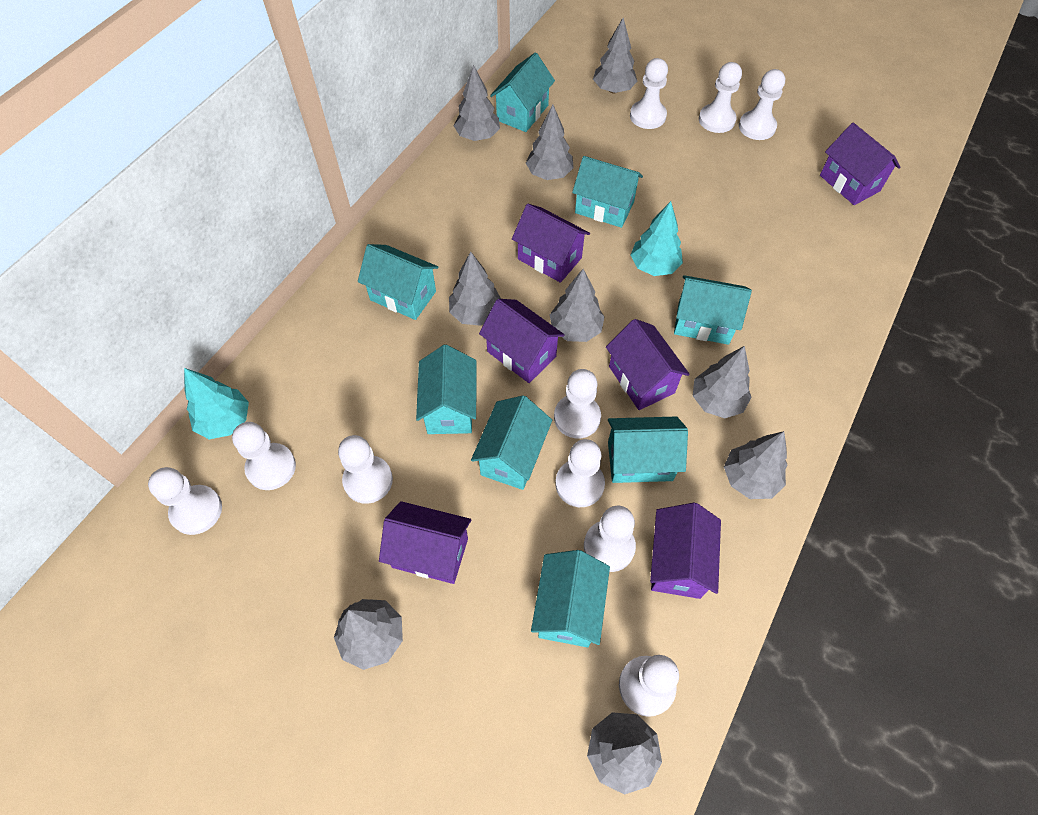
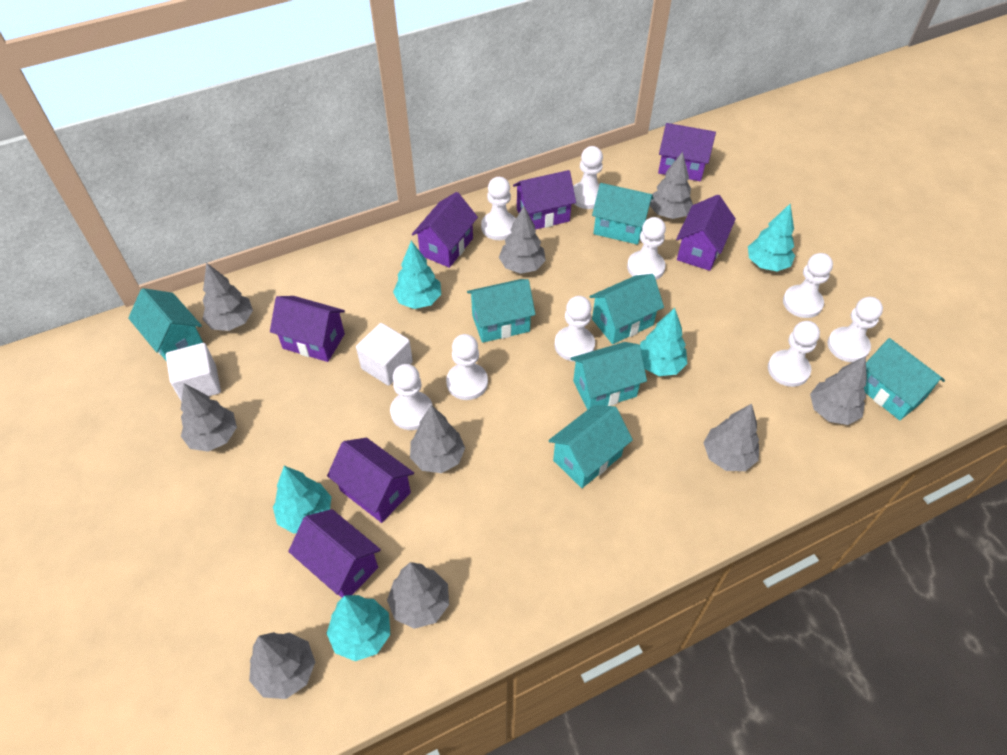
purple house: [379,501,471,584] [479,299,565,383] [512,204,590,283] [606,319,690,410] [650,503,721,599] [820,123,900,205] = 6 -> [270,296,345,362] [288,509,381,598] [327,438,414,523] [412,192,478,268] [513,170,576,230] [658,123,716,181] [676,195,736,271] = 7
turquoise house: [358,244,438,320] [416,345,476,434] [471,395,552,490] [490,53,555,132] [531,550,610,648] [572,156,643,228] [608,416,688,483] [674,275,752,345] = 8 -> [128,288,203,362] [467,279,536,343] [548,405,633,488] [571,342,647,410] [589,274,664,344] [592,183,653,245] [864,338,945,420] = 7
turquoise tree: [184,368,249,439] [631,201,683,276] = 2 -> [273,466,331,534] [326,595,391,661] [393,241,441,309] [639,308,687,376] [748,204,795,272] = 5
white cube: none = 0 -> [166,343,221,401] [356,323,413,386] = 2
white pawn: [148,467,222,535] [232,422,296,490] [338,435,393,504] [554,369,601,438] [555,439,605,507] [584,506,636,572] [619,655,679,717] [630,58,668,129] [699,62,742,133] [739,69,785,140] = 10 -> [390,364,433,430] [446,334,488,400] [481,177,516,240] [554,296,595,362] [573,146,603,209] [627,217,666,280] [768,321,820,387] [783,253,833,318] [828,297,883,362] = 9

